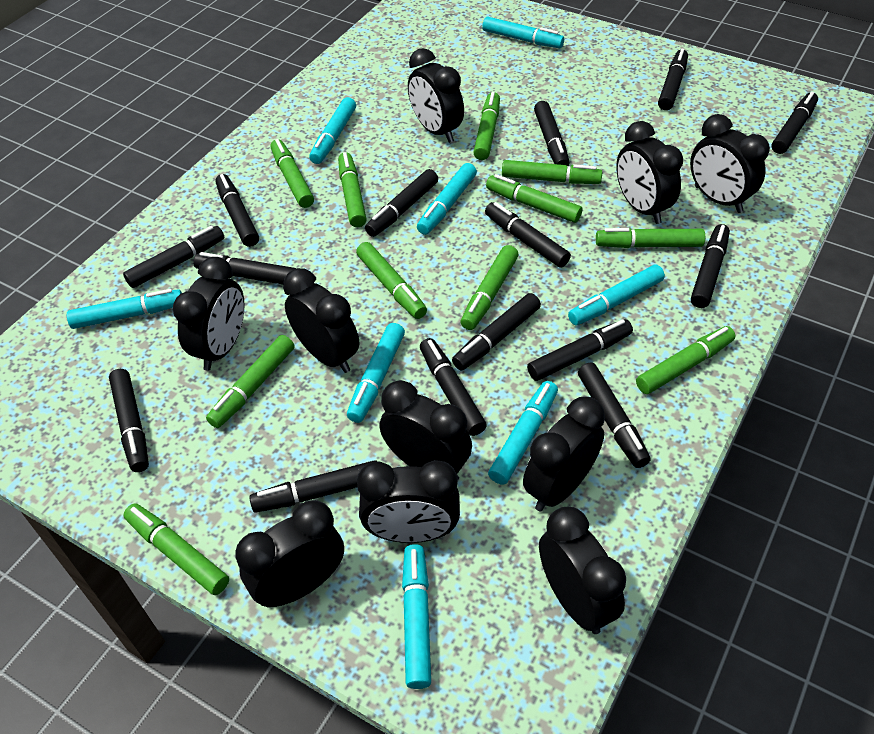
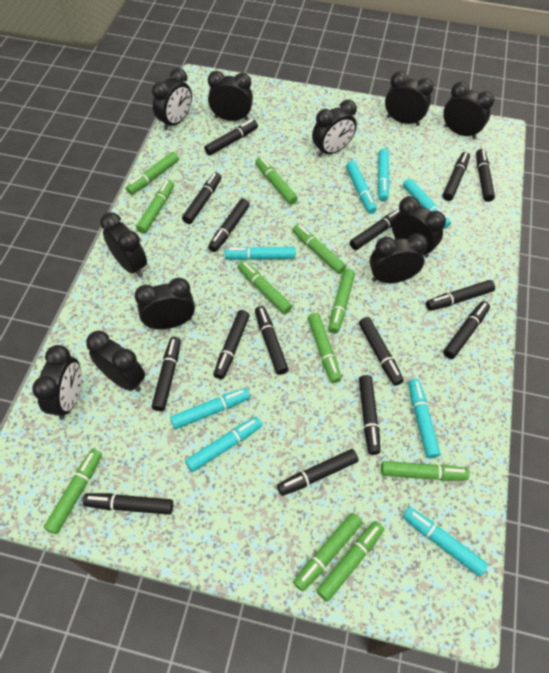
black clock: [173,257,244,371] [235,500,344,608] [283,268,360,373] [357,460,460,543] [380,380,472,480] [408,48,464,143] [523,397,605,512] [539,507,626,634] [616,121,683,224] [690,114,770,213] = 10 -> [32,345,81,419] [86,331,145,392] [100,212,147,277] [135,278,195,329] [152,68,192,131] [208,71,253,121] [312,100,357,157] [370,234,428,283] [385,71,434,126] [392,196,446,258] [443,82,494,139] = 11

